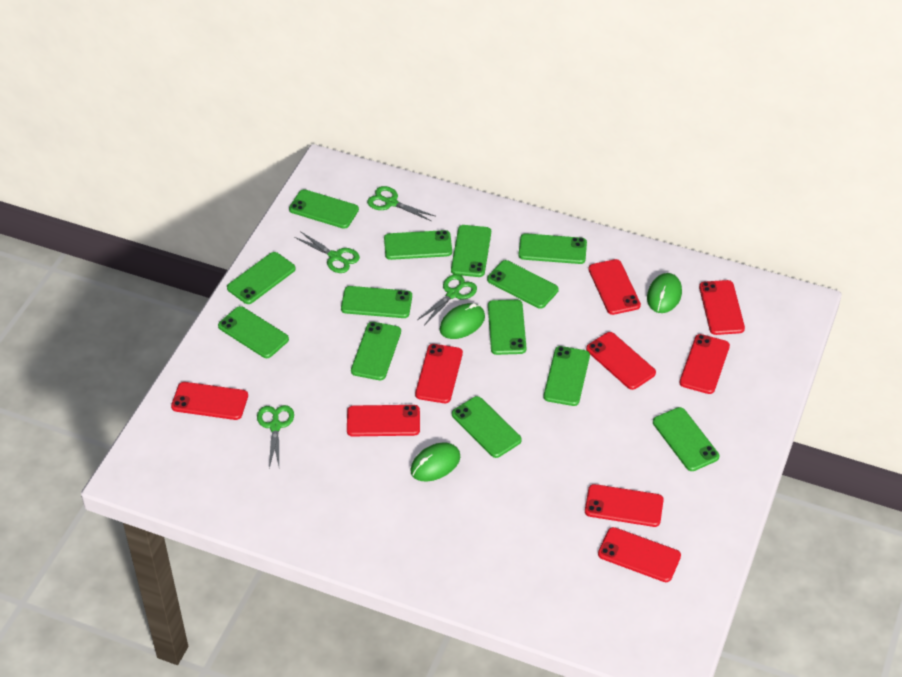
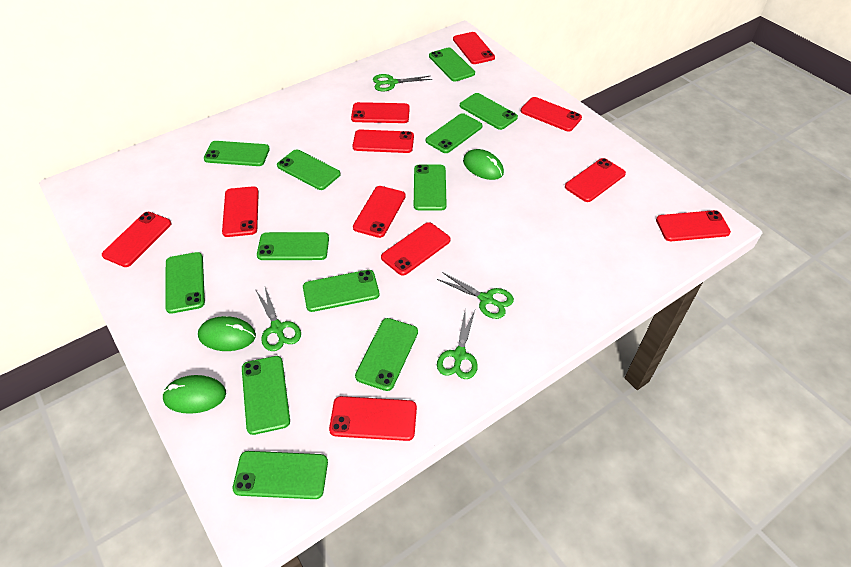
green phone: [218,306,289,358] [227,252,296,304] [289,189,359,229] [341,286,412,318] [351,322,401,380] [384,230,452,260] [451,225,491,277] [452,396,522,458] [487,260,559,309] [488,300,526,355] [518,233,587,264] [544,346,590,406] [653,407,719,471] = 13 -> [165,252,205,314] [204,141,270,166] [233,451,328,499] [242,356,290,435] [257,232,329,260] [277,149,340,190] [303,270,379,312] [355,318,418,391] [414,164,447,210] [426,113,483,153] [429,48,475,82] [460,93,518,130] = 12
red phone: [171,382,248,420] [347,405,420,436] [415,344,463,403] [585,484,664,527] [586,332,656,390] [589,259,641,315] [598,527,681,582] [679,334,730,394] [699,280,745,335] = 9 -> [102,212,171,267] [222,186,259,237] [329,396,417,441] [351,102,410,123] [352,130,414,153] [353,186,406,238] [381,222,451,275] [453,32,495,64] [521,97,582,132] [565,158,626,202] [656,210,731,241] = 11

